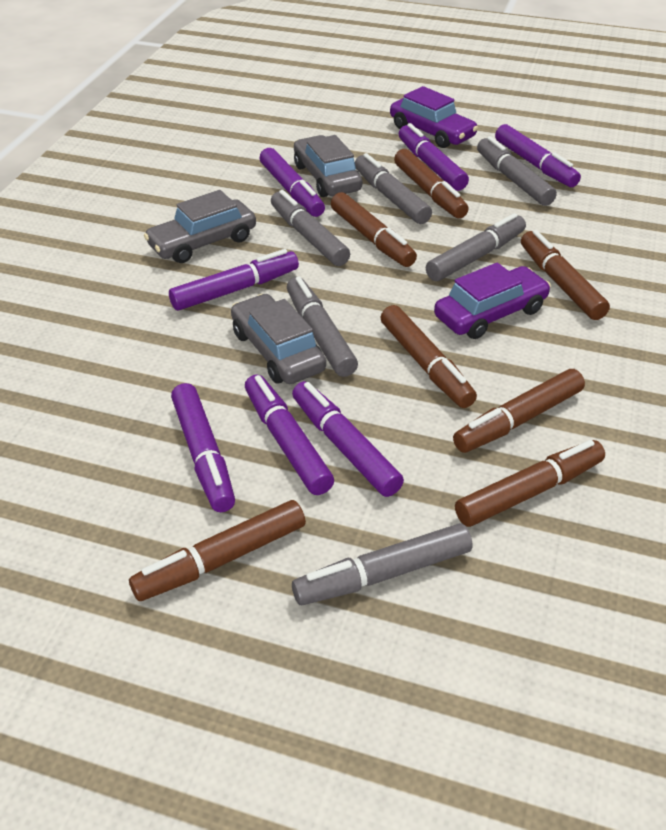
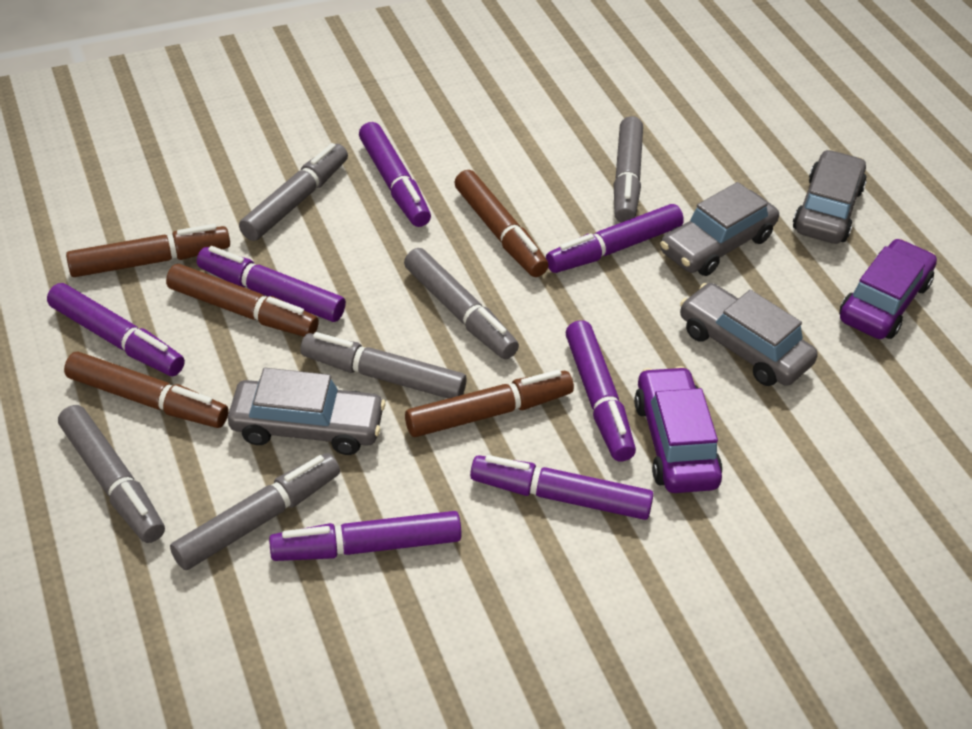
brown marker: [129,500,306,601] [331,192,417,267] [380,305,477,408] [394,149,469,218] [453,369,585,453] [455,440,605,527] [521,230,610,320] = 7 -> [64,352,229,428] [66,224,230,277] [166,264,319,337] [405,370,574,437] [454,170,548,277] = 5
grey car: [144,190,256,263] [231,294,326,384] [294,135,362,197] = 3 -> [228,368,386,455] [660,182,779,276] [680,283,818,386] [793,150,867,244] = 4

